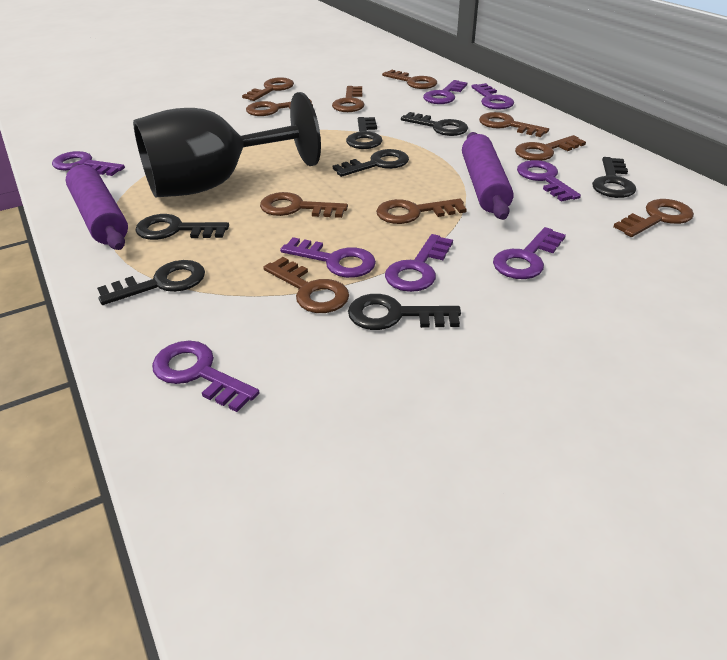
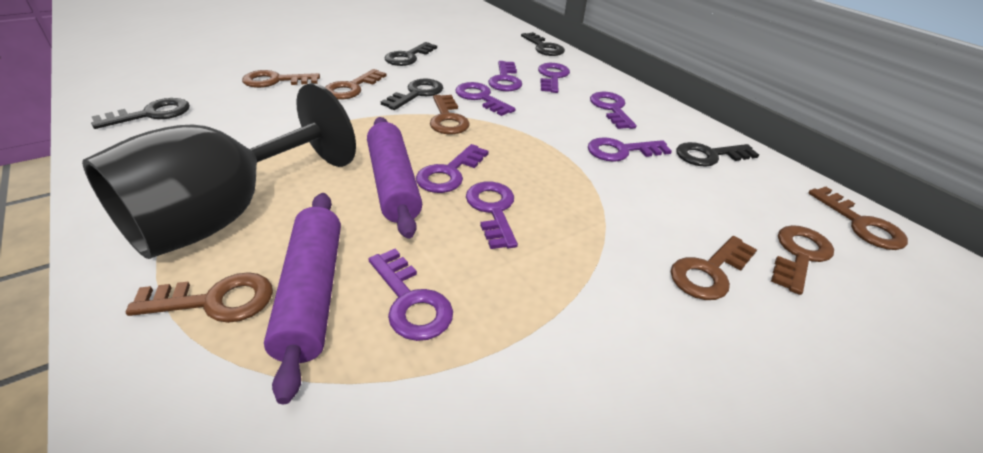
black key: [97,260,205,305] [135,214,229,240] [333,149,409,177] [346,117,382,149] [348,294,461,330] [401,112,468,136] [592,157,636,198] = 7 -> [91,98,190,129] [381,78,443,110] [385,42,437,66] [521,32,565,56] [676,142,759,167] = 5
brown key: [242,77,294,101] [246,99,313,116] [260,192,348,218] [263,257,349,313] [332,86,364,112] [376,199,467,224] [382,70,437,89] [479,112,549,137] [515,135,586,161] [614,199,694,237] = 10 -> [126,272,273,323] [242,70,320,88] [325,69,387,99] [430,95,470,134] [671,236,757,300] [771,225,834,295] [808,187,908,250] = 7

